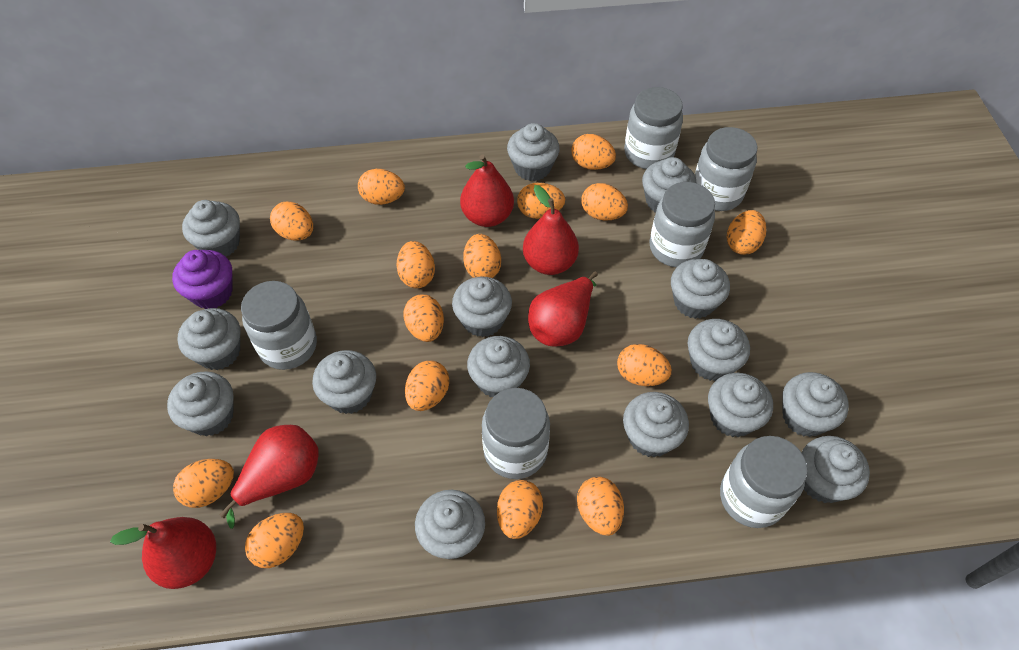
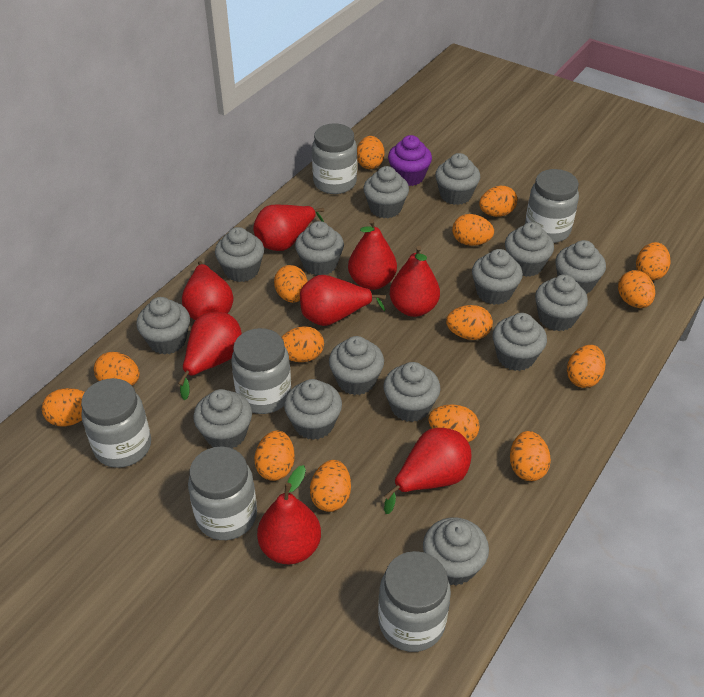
red pear: [110,517,216,589] [220,425,319,529] [460,154,514,227] [523,185,579,275] [528,272,598,347] = 5 -> [178,312,242,400] [182,261,233,320] [253,204,324,251] [257,465,321,564] [300,275,386,326] [348,219,397,290] [384,428,471,514] [390,246,440,317] = 8

